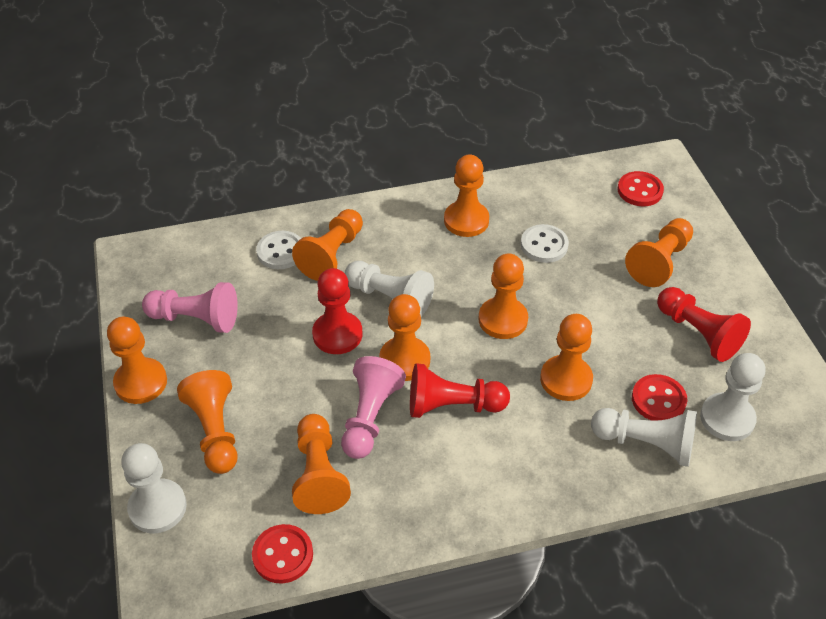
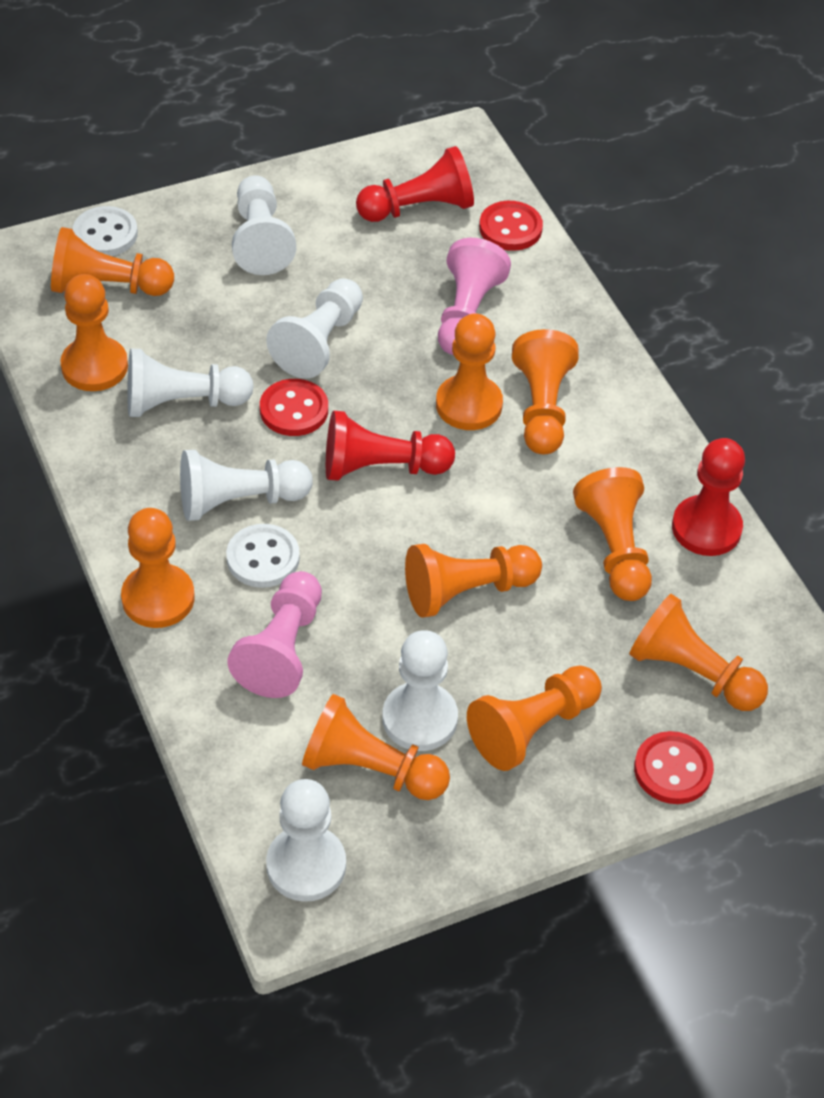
orange pawn: [107,317,167,404] [177,370,238,474] [292,209,363,281] [292,414,351,514] [379,294,430,381] [444,155,489,237] [479,253,528,339] [540,314,593,401] [625,218,693,287] = 9 -> [51,227,174,296] [60,274,128,391] [121,508,195,628] [302,694,450,800] [405,544,542,617] [436,314,503,430] [467,665,602,771] [512,329,579,454] [573,467,652,601] [629,594,768,711] = 10
white pawn: [121,443,187,533] [345,261,434,317] [591,408,697,467] [700,353,765,441] = 4 -> [127,349,254,417] [180,450,313,521] [232,175,296,275] [266,278,363,379] [266,779,346,902] [382,630,458,751] = 6

